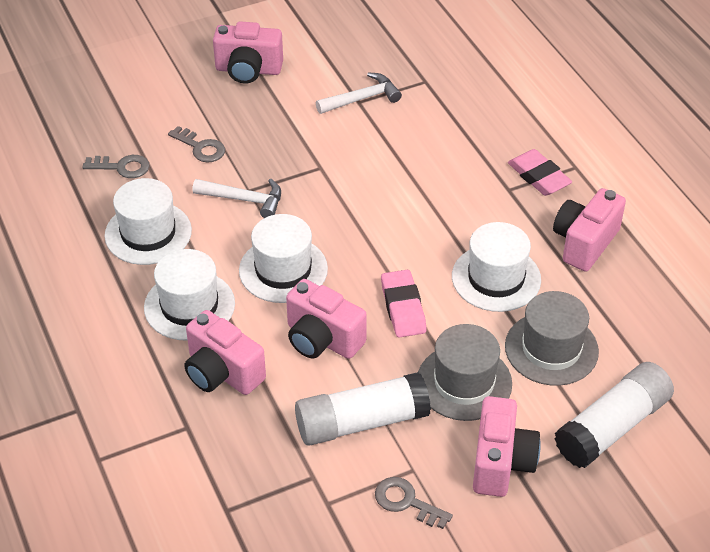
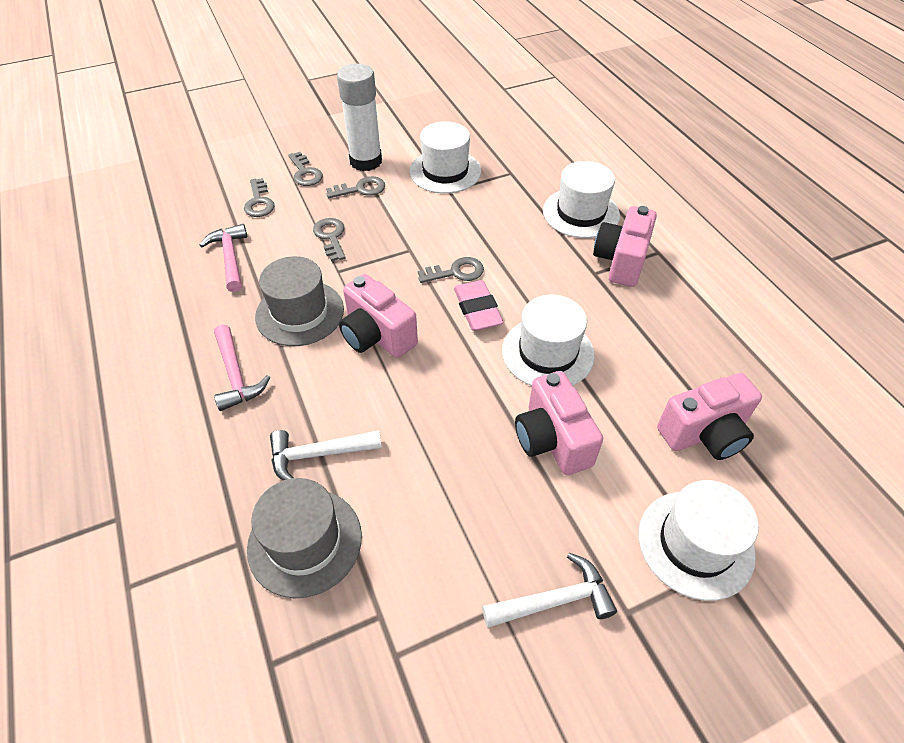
grey key: [82,155,150,178] [168,126,225,163] [375,477,453,529] = 3 -> [244,178,275,217] [288,152,323,186] [313,218,346,261] [326,176,385,198] [418,257,484,283] = 5
pink camera: [184,310,266,395] [213,21,283,83] [286,279,367,359] [473,396,541,497] [553,188,626,272] = 5 -> [339,274,418,358] [515,371,603,475] [593,206,657,287] [657,373,762,460] = 4
pink eraser: [381,270,426,338] [508,149,572,196] = 2 -> [454,280,504,331] = 1
pink hammer: none = 0 -> [200,224,247,292] [214,324,271,411] = 2
white glue stick: [295,372,431,446] [554,362,674,468] = 2 -> [337,64,382,171] = 1

